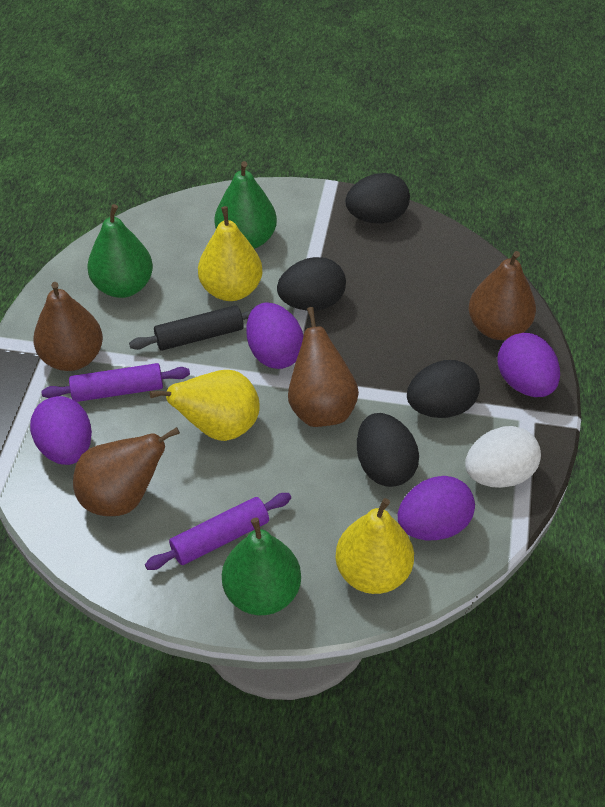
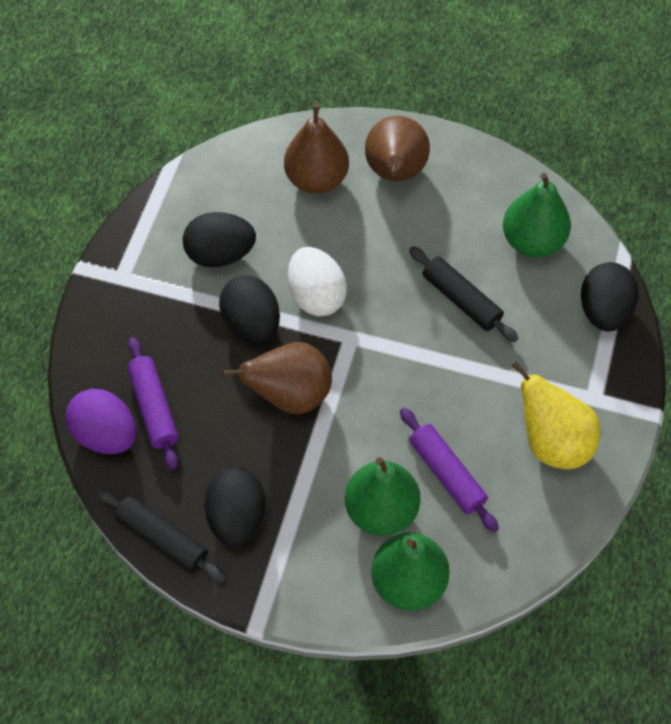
black rolling pin: [129,305,253,351] = 1 -> [97,488,227,583] [409,246,518,342] = 2
brown pear: [33,282,103,371] [73,427,180,516] [288,307,359,427] [468,251,536,340] = 4 -> [222,342,332,414] [284,104,349,194] [365,116,430,181] = 3
purple egg: [30,396,92,465] [246,303,303,369] [398,476,475,540] [497,333,560,397] = 4 -> [66,389,136,454] = 1
yellow pear: [149,370,260,441] [198,206,263,301] [335,498,414,594] = 3 -> [512,361,601,469] = 1

